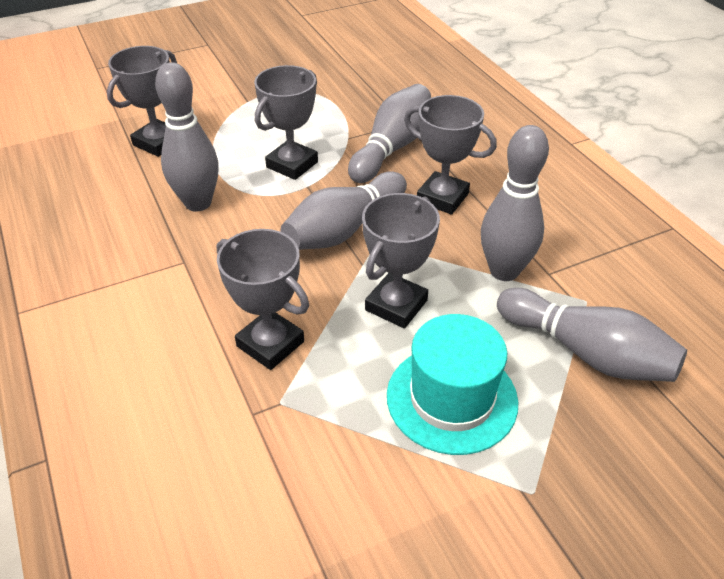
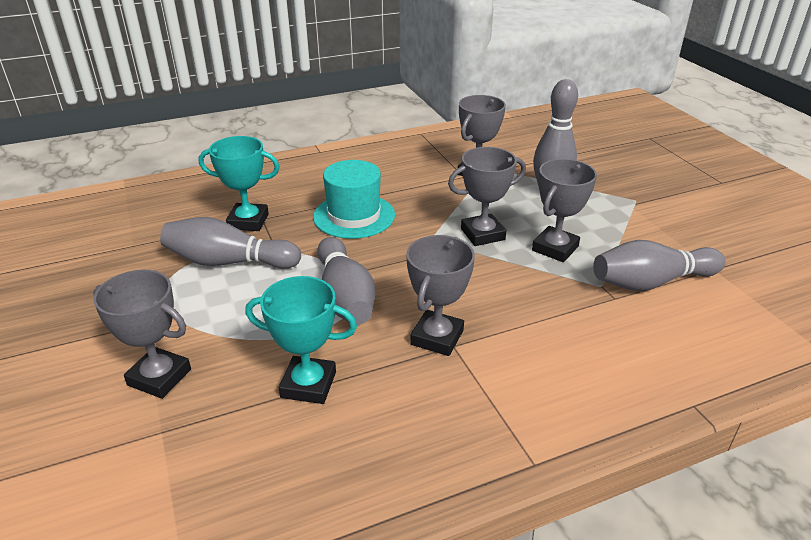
grey bowling pin: [155,62,219,212] [281,172,407,250] [348,84,431,183] [481,125,549,281] [497,288,687,382] = 5 -> [160,217,301,269] [317,237,375,325] [533,79,578,186] [593,240,726,291] = 4
turquoise trophy: none = 0 -> [199,136,280,231] [245,276,357,404] = 2

